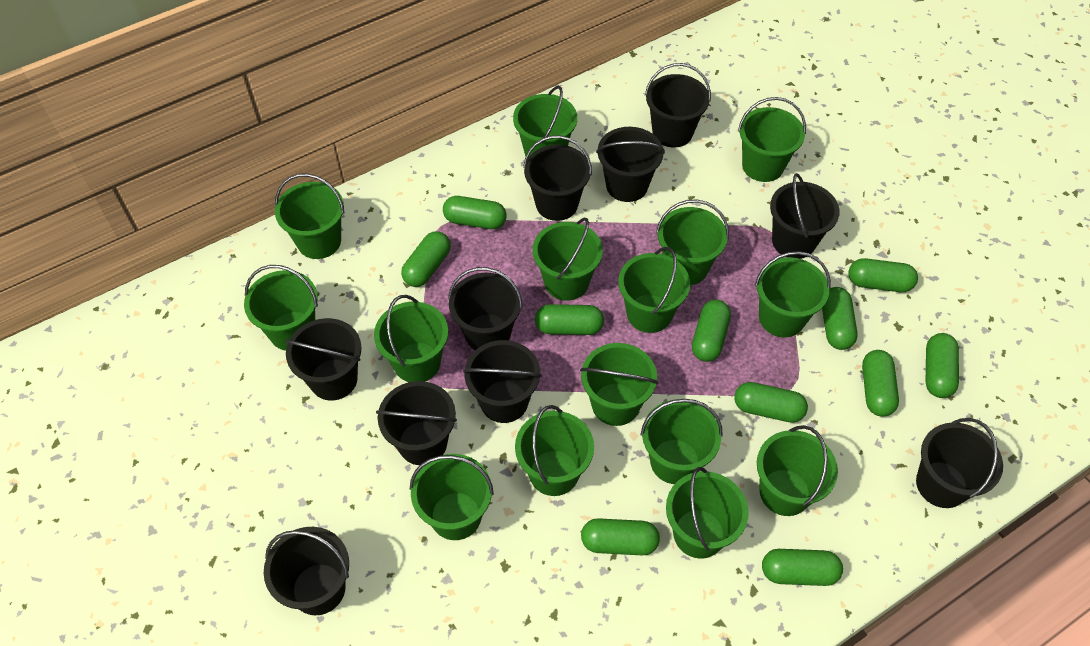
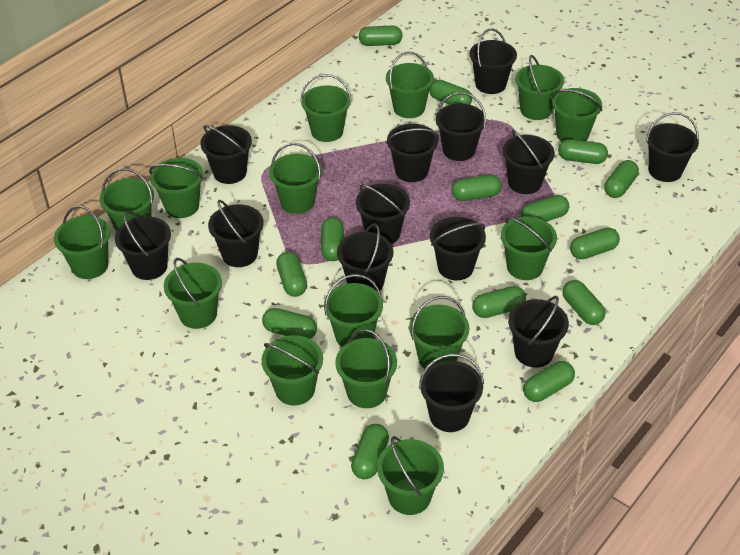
black bucket: [264,527,349,615] [285,318,361,401] [376,381,457,465] [448,267,523,350] [463,340,542,423] [523,135,592,221] [596,127,665,202] [645,63,711,148] [770,173,840,259] [916,418,1003,508] = 10 -> [115,211,171,280] [200,125,252,184] [208,200,264,267] [337,224,393,291] [356,184,410,244] [386,124,439,182] [419,354,484,432] [430,217,486,280] [436,92,486,161] [470,28,517,94] [502,130,555,194] [508,296,569,368] [646,112,699,182] = 13
green capsule: [401,231,451,287] [443,196,507,229] [535,304,604,335] [581,518,660,555] [692,300,731,362] [734,382,808,423] [762,549,843,586] [822,287,858,350] [848,258,918,292] [862,350,899,416] [926,333,959,398] = 11 -> [262,308,317,339] [276,252,307,297] [321,217,344,261] [351,424,389,479] [359,25,402,46] [429,80,472,105] [452,175,502,201] [472,286,526,318] [521,195,569,222] [523,361,575,402] [558,139,608,164] [562,280,605,325] [570,228,620,259] [604,160,639,198] = 14

